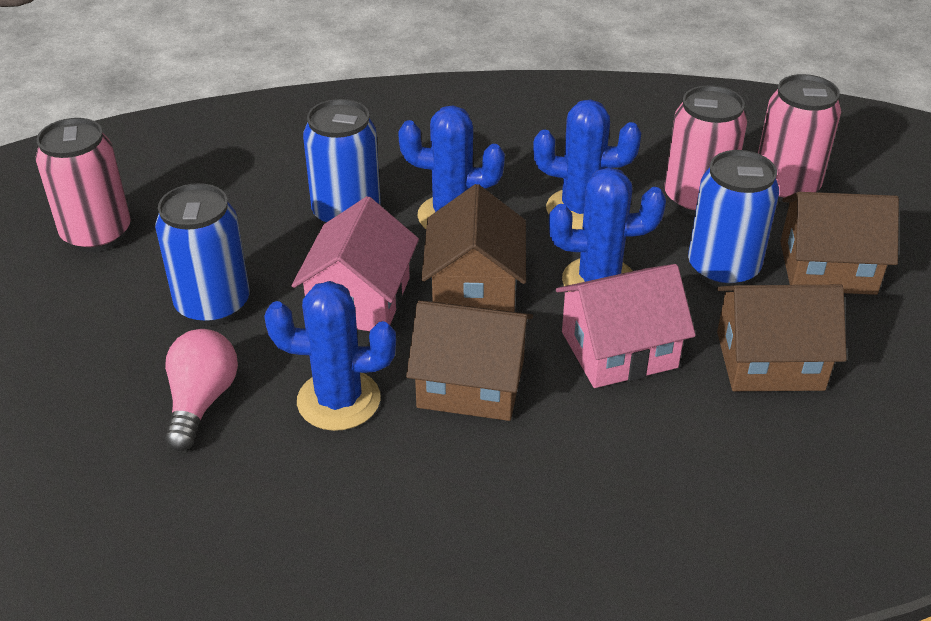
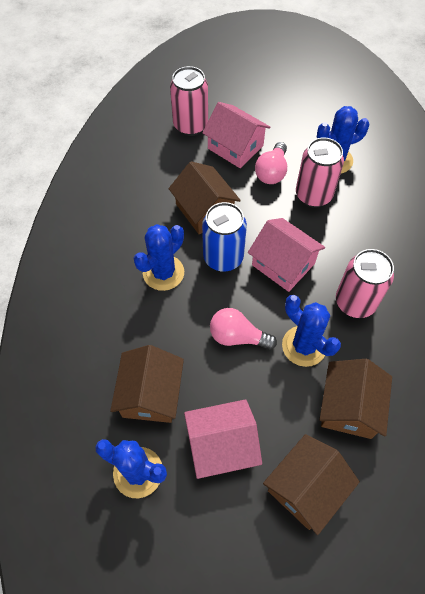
blue can: [155,183,250,326] [303,99,381,224] [688,150,779,287] = 3 -> [202,202,247,272] = 1
pink house: [292,196,419,331] [556,264,696,388] = 2 -> [184,399,262,479] [203,102,270,168] [248,218,325,292] = 3
pink light bulb: [165,329,238,451] = 1 -> [210,308,277,350] [255,142,287,184] = 2

